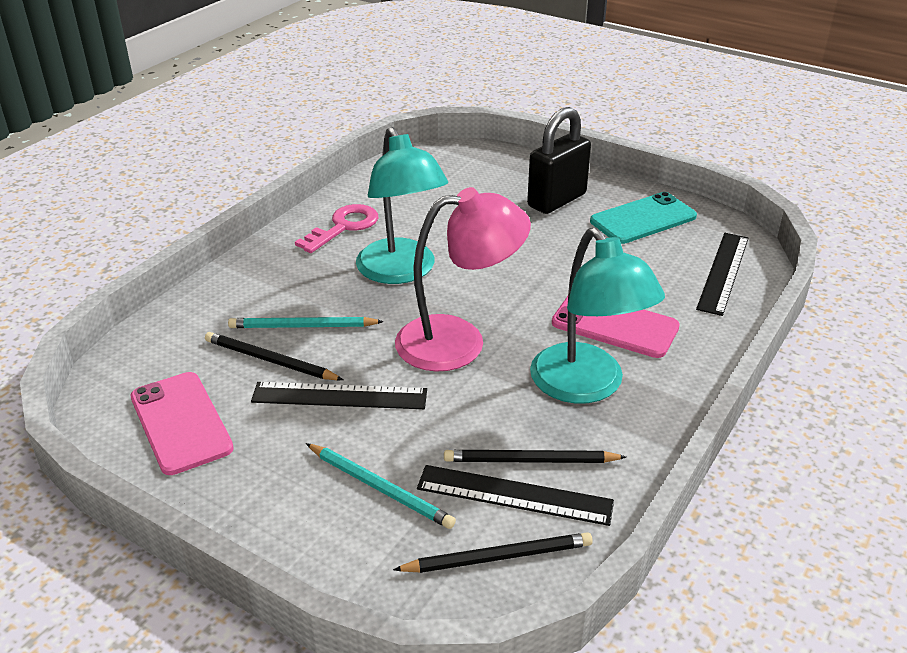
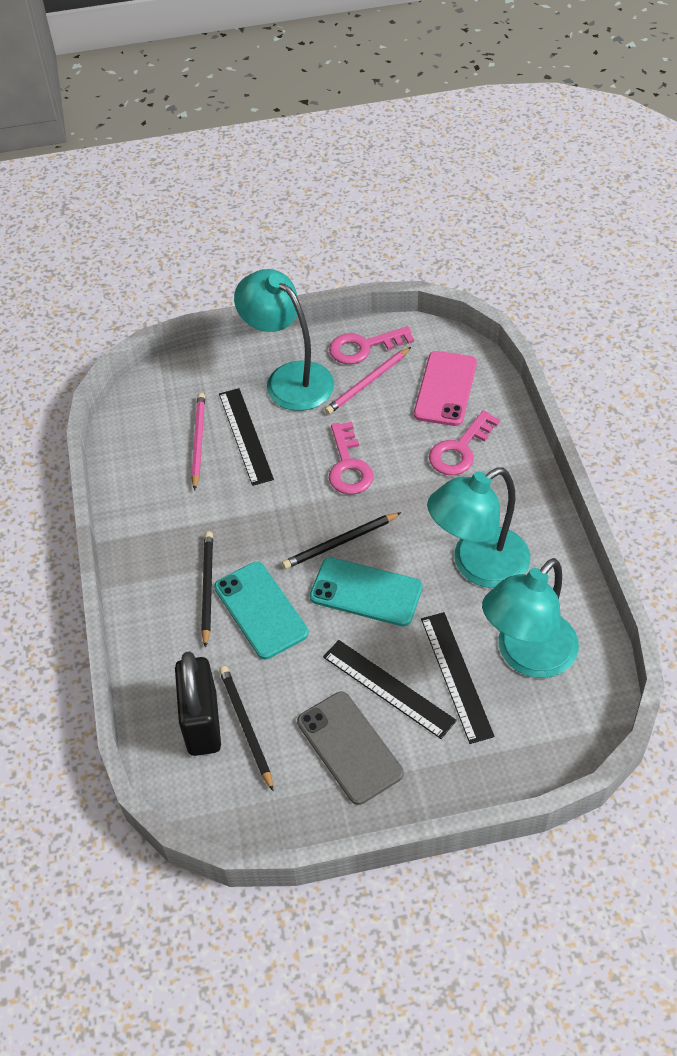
grey phone: none = 0 -> [297,692,403,805] = 1
pink key: [295,204,378,253] = 1 -> [329,326,414,364] [329,422,374,495] [429,410,500,475] = 3
pink lamp: [395,187,531,372] = 1 -> none = 0
pink pencil: none = 0 -> [191,393,205,491] [325,347,411,414] = 2
pink phone: [131,372,234,475] [552,296,680,358] = 2 -> [414,351,477,426] = 1
turquoise lamp: [356,127,448,284] [530,228,665,404] = 2 -> [234,269,334,411] [427,467,530,588] [482,558,579,678] = 3
turquoise pencil: [228,317,384,328] [306,443,456,529] = 2 -> none = 0
turquoise phone: [590,192,697,244] = 1 -> [214,562,309,659] [310,557,423,626] = 2

